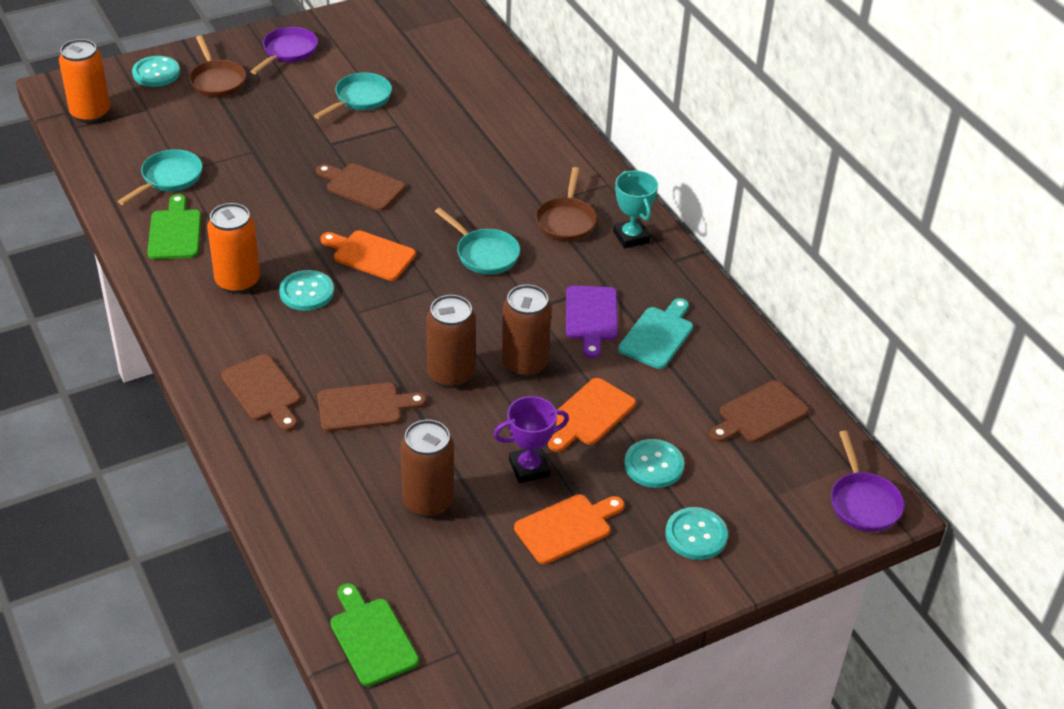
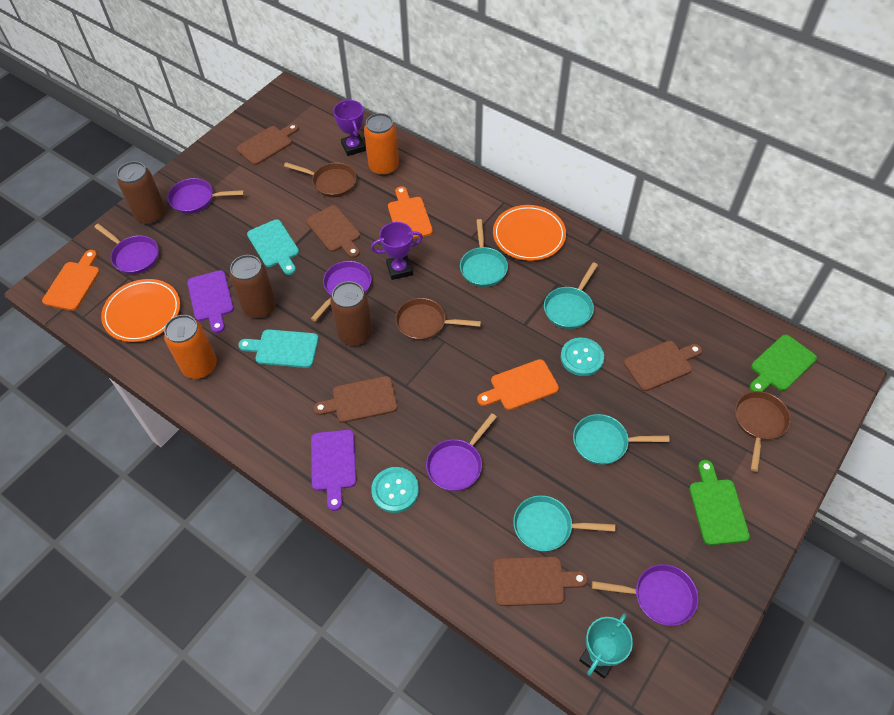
brown cutting board: [221,354,301,431] [316,164,405,211] [318,383,426,432] [710,380,809,442] = 4 -> [236,123,299,165] [306,205,360,258] [313,376,397,423] [493,556,588,606] [624,341,702,391] = 5
brown pan: [189,35,246,97] [535,167,597,242] = 2 -> [284,162,357,197] [395,298,481,341] [735,391,791,472] = 3
orange plate: none = 0 -> [101,279,180,342] [493,205,566,261] = 2
purple cutting board: [566,286,618,358] = 1 -> [187,270,234,333] [311,430,356,511] = 2
purple pan: [250,27,318,74] [831,431,904,532] = 2 -> [94,224,159,274] [167,178,244,214] [310,261,372,321] [426,413,497,491] [592,564,699,626] = 5
purple trophy: [494,396,569,483] = 1 -> [333,100,366,156] [371,222,423,280] = 2
turquoise button: [132,56,180,87] [279,270,334,311] [624,439,684,488] [665,507,728,560] = 4 -> [371,467,419,513] [561,337,604,376] = 2
turquoise cutting board: [618,298,693,369] = 1 -> [238,329,319,368] [247,219,299,275] = 2
turquoise pan: [118,149,203,205] [314,72,392,119] [435,208,520,275] = 3 -> [460,219,508,287] [513,495,615,552] [544,262,598,329] [573,414,670,465] = 4

